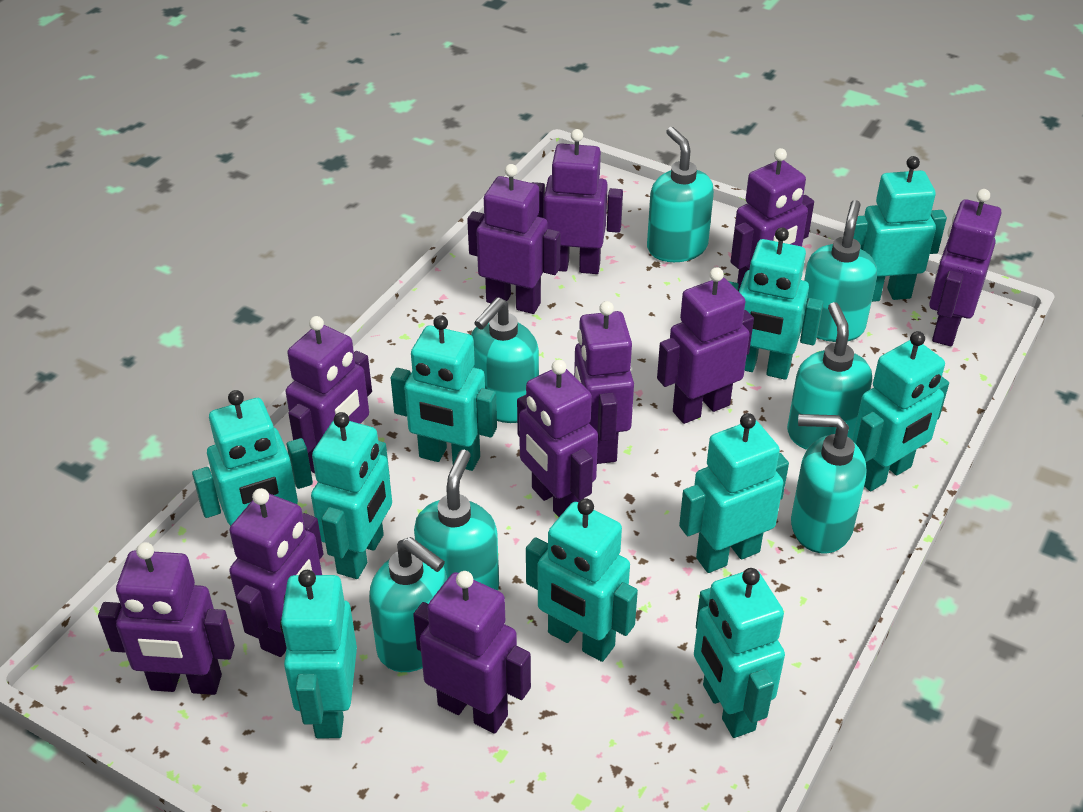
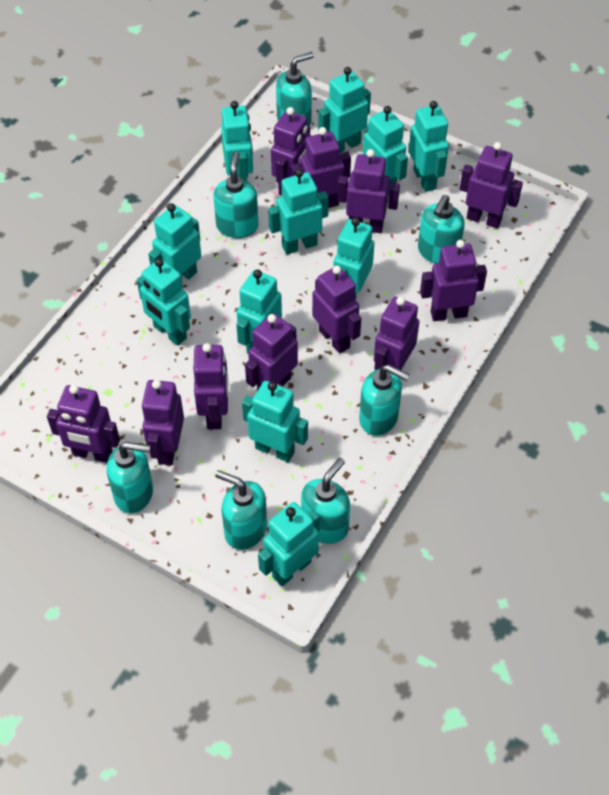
turquoise robot: [192,390,313,527] [280,570,357,738] [311,412,392,579] [391,315,497,471] [526,498,638,662] [679,413,789,573] [694,568,785,738] [728,227,823,380] [853,156,947,302] [853,331,949,491] = 10 -> [137,258,191,345] [149,203,201,285] [221,101,253,181] [236,269,282,353] [242,381,308,462] [258,502,320,586] [268,169,329,255] [318,67,371,153] [333,217,374,299] [363,106,408,190] [409,101,449,192] = 11

